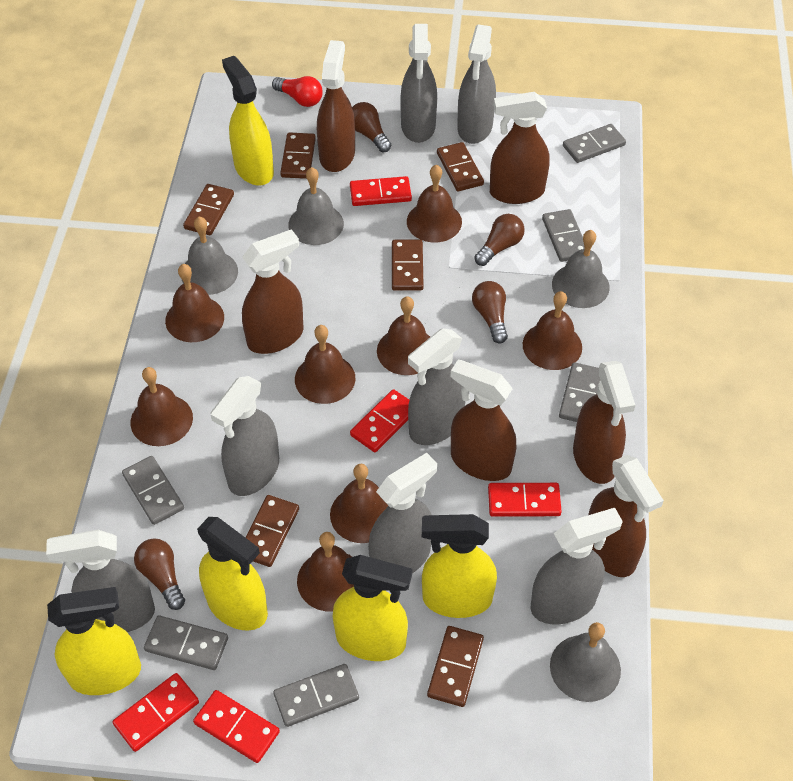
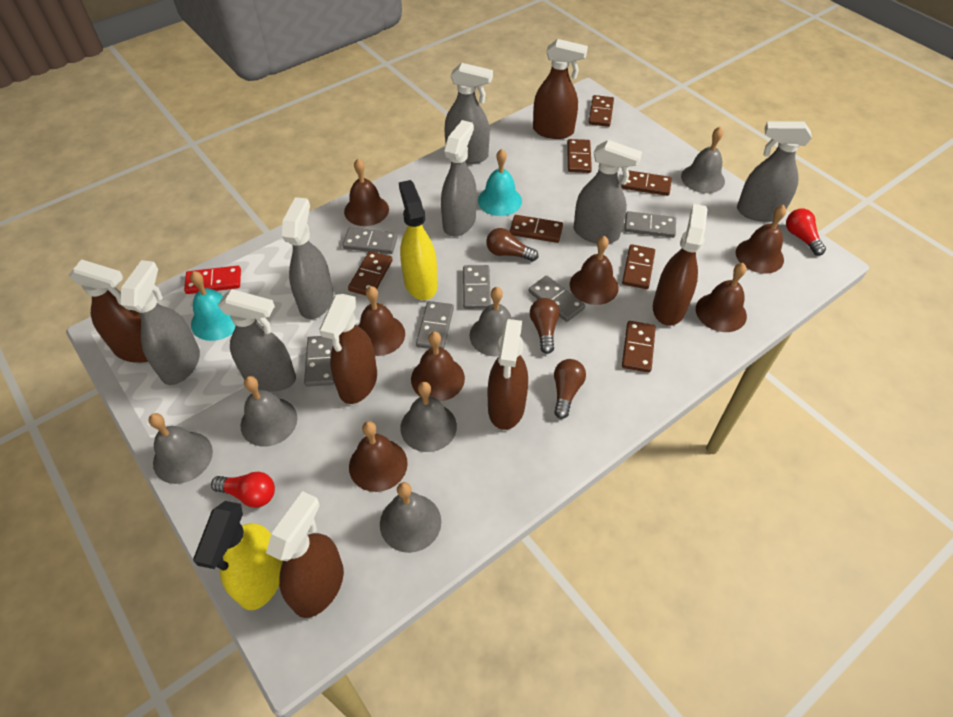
brown bell: [131,367,193,446] [165,264,224,342] [295,325,355,404] [297,532,354,611] [330,464,388,543] [377,296,430,375] [407,165,462,243] [523,291,582,370] = 8 -> [344,159,389,226] [349,421,408,492] [358,286,405,356] [411,331,465,401] [570,236,619,305] [696,263,747,332] [736,205,786,274] = 7
brown domino: [183,184,234,235] [245,495,299,567] [280,132,316,179] [392,240,424,291] [427,626,484,707] [437,142,484,191] = 6 -> [348,251,393,295] [510,215,563,243] [567,139,592,173] [588,95,614,127] [621,170,672,196] [622,244,655,289] [622,321,656,373] = 7
brown light bulb: [134,538,185,610] [352,102,391,152] [472,281,508,344] [474,214,525,266] = 4 -> [486,228,538,261] [530,298,560,354] [554,359,586,419] = 3
grey bell: [182,217,238,295] [288,167,344,245] [550,622,621,702] [552,230,610,308] = 4 -> [149,413,213,484] [241,376,297,447] [380,482,441,553] [400,382,457,452] [469,287,521,357] [681,127,725,193] = 6
red domino: [112,673,199,752] [193,690,280,763] [350,176,412,206] [350,389,409,452] [488,483,562,517] = 5 -> [184,266,241,294] = 1
red light bulb: [272,76,323,107] = 1 -> [211,472,275,508] [786,209,826,256] = 2
turquoise bell: none = 0 -> [190,271,236,341] [478,149,522,216] = 2
yellow spray bottle: [47,587,141,695] [197,517,268,631] [222,56,274,186] [333,555,412,661] [422,514,497,618] = 5 -> [193,501,283,610] [399,180,438,300] = 2

